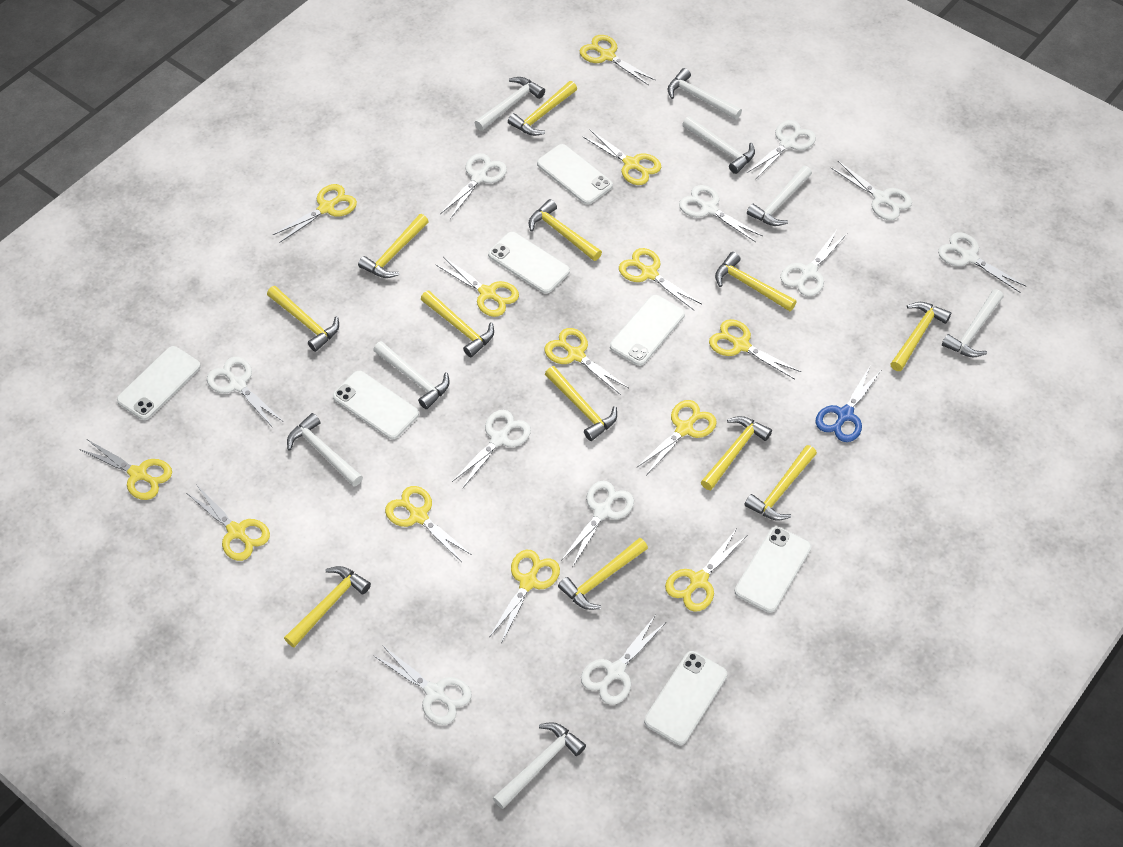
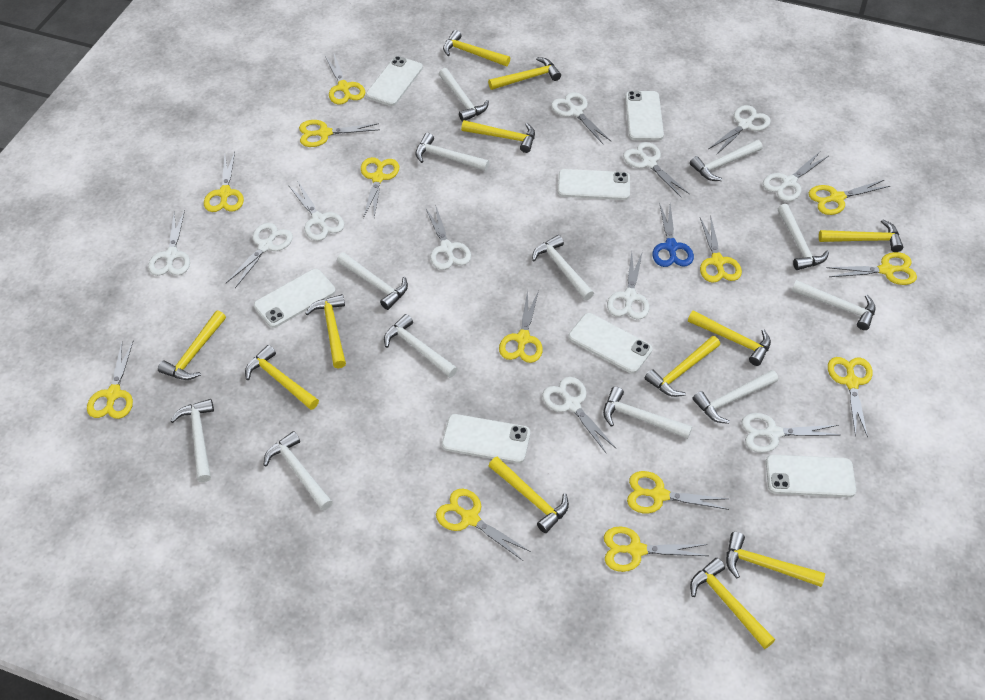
white hammer: [287,413,363,486] [373,341,450,409] [475,77,545,131] [493,722,586,809] [667,68,742,119] [682,116,755,174] [747,166,812,226] [942,289,1004,357] = 8 -> [171,399,214,482] [264,431,333,511] [337,252,408,310] [384,314,458,378] [416,133,489,171] [439,68,489,122] [532,235,594,300] [603,386,692,439] [690,140,763,181] [692,370,778,424] [778,204,829,270] [792,280,875,330] = 12

